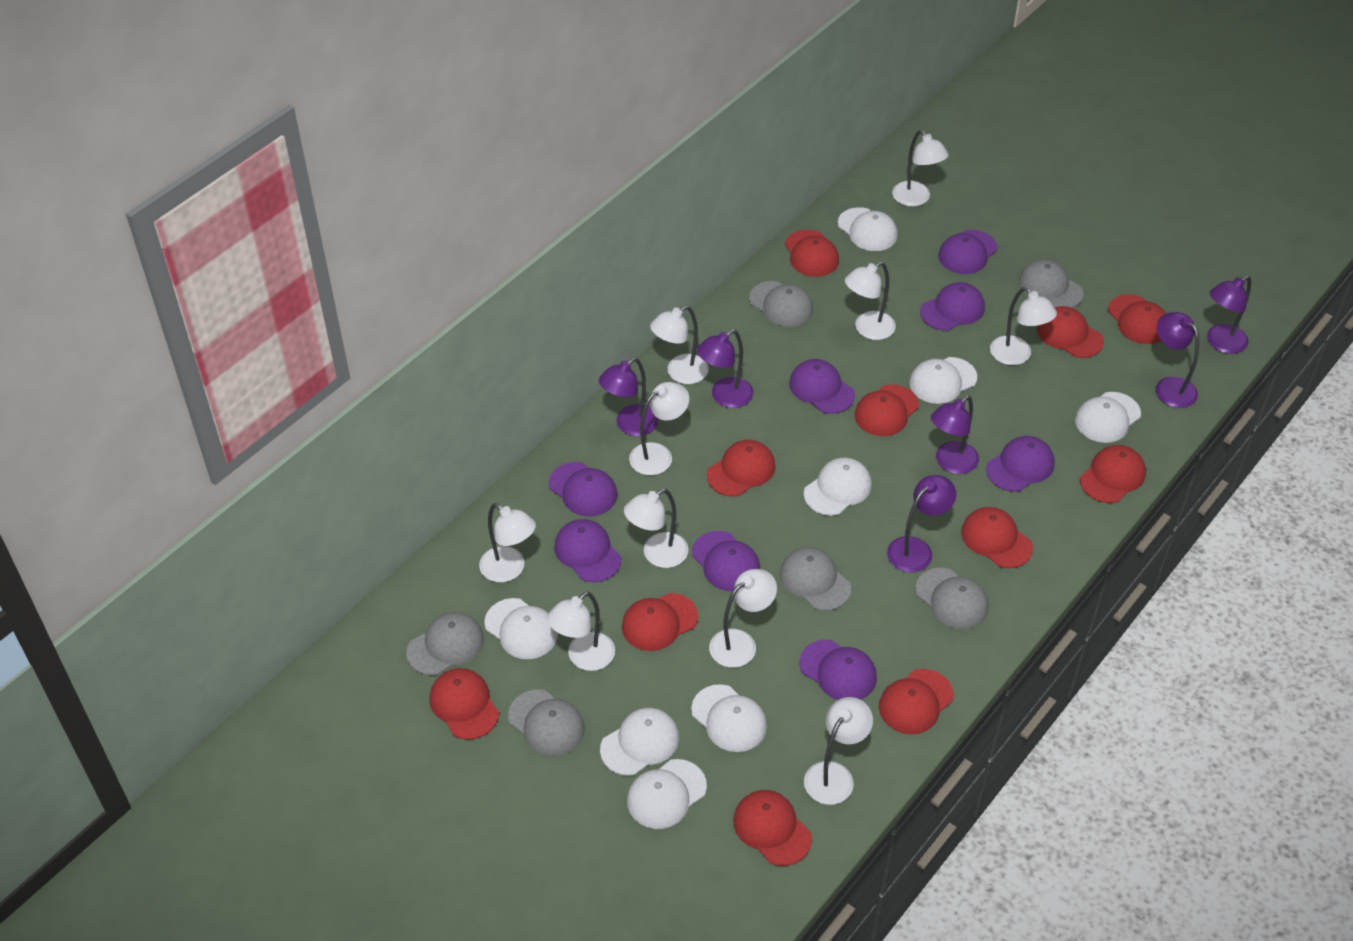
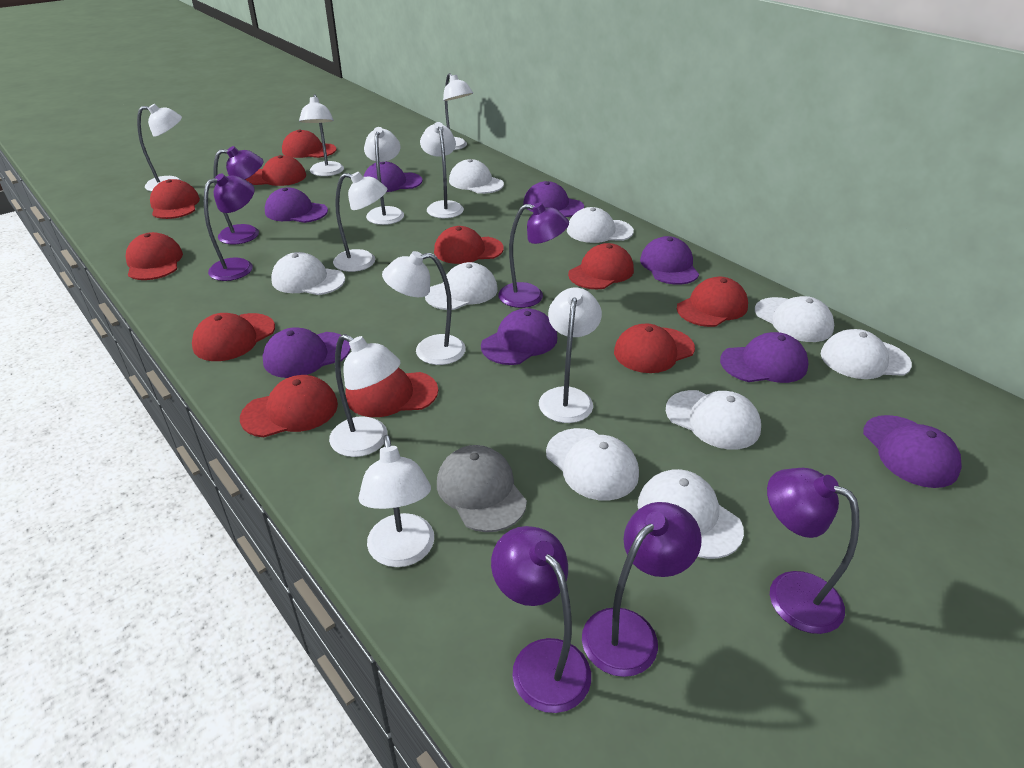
grey cap: [406,612,484,676] [508,689,585,756] [749,281,813,327] [780,547,851,611] [915,568,988,629] [1019,259,1083,308] = 6 -> [437,445,527,532] = 1
white cap: [484,598,558,659] [600,708,679,776] [627,759,707,829] [691,684,767,752] [804,458,872,516] [838,207,898,251] [909,357,977,404] [1075,392,1141,443] = 8 -> [271,252,345,295] [425,262,498,310] [449,159,504,194] [546,428,639,501] [567,207,634,243] [638,469,744,559] [666,390,761,450] [755,296,834,342] [821,329,912,379] = 9

